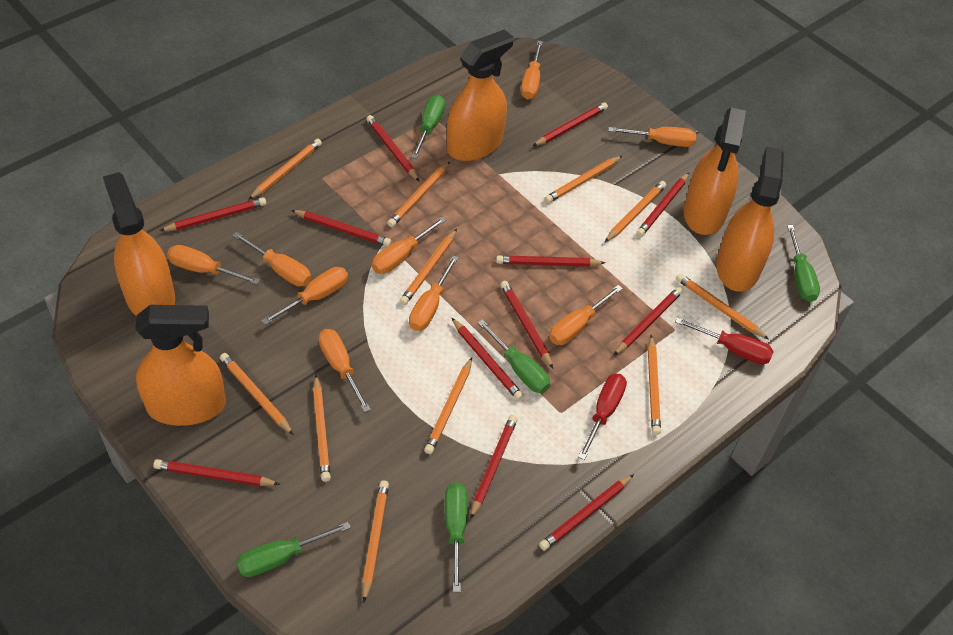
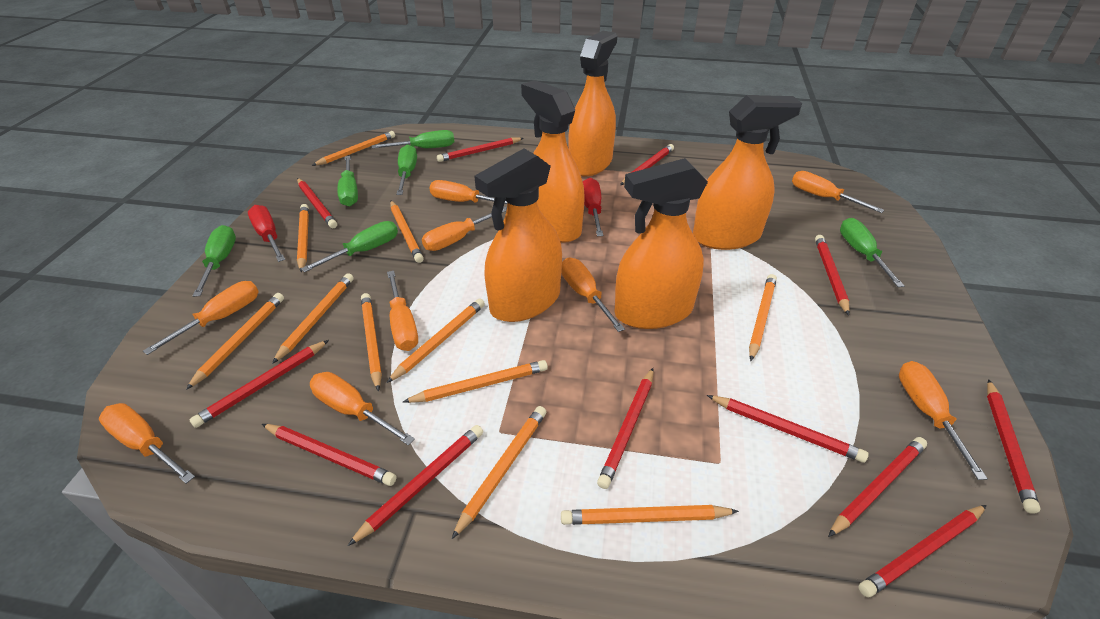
green screwdriver: [236,522,351,577] [411,95,445,159] [445,483,468,592] [477,319,550,393] [787,225,820,302] = 5 -> [193,225,236,297] [301,221,398,272] [337,156,358,207] [372,130,455,148] [396,144,417,195] [840,218,904,287] = 6

